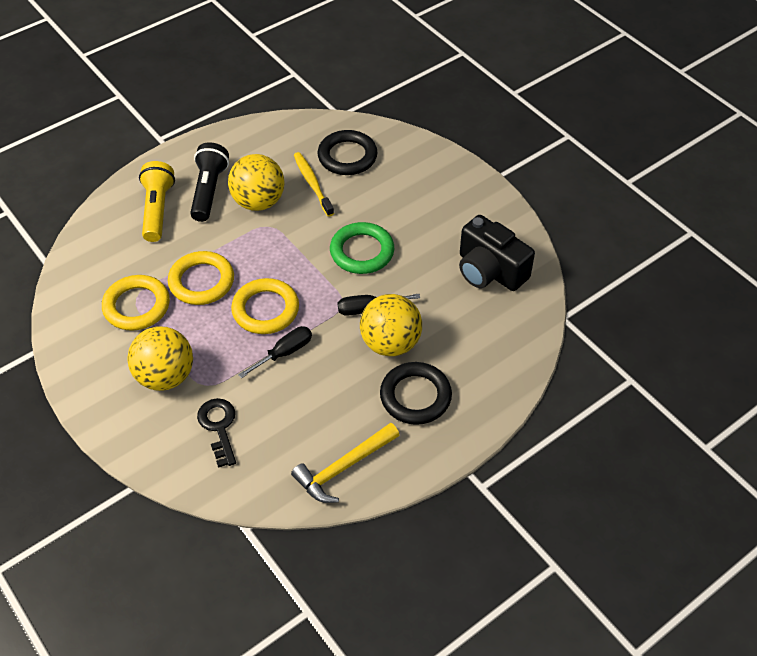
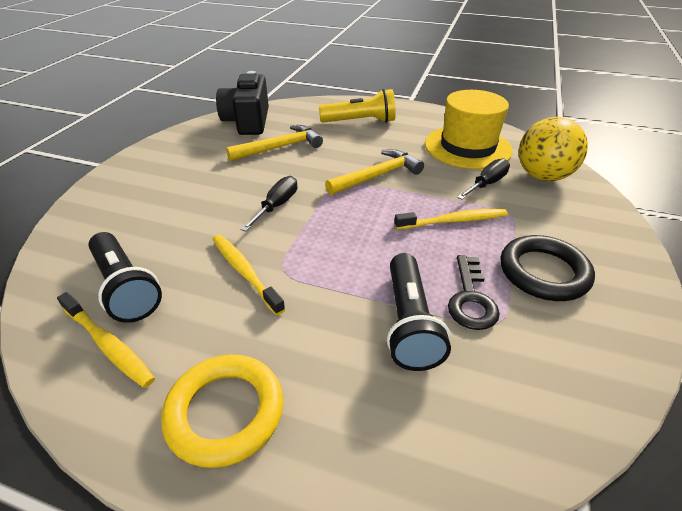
black flashlight: [190,142,229,222] = 1 -> [89,232,162,323] [387,253,451,371] = 2
black ring: [318,130,378,175] [380,362,452,425] = 2 -> [501,235,595,301] = 1
green ring: [330,222,394,274] = 1 -> none = 0
yellow ball: [127,327,193,391] [228,154,285,211] [360,294,422,356] = 3 -> [519,117,588,181] = 1
yellow hammer: [291,423,399,503] = 1 -> [226,125,323,161] [325,149,424,195] = 2
yellow hat: none = 0 -> [425,90,513,169] = 1
yellow ring: [102,275,170,331] [168,251,234,305] [231,278,299,334] = 3 -> [161,355,283,468] = 1
yellow toothbrush: [294,152,334,217] = 1 -> [57,292,155,388] [213,235,285,316] [394,209,508,230] = 3

